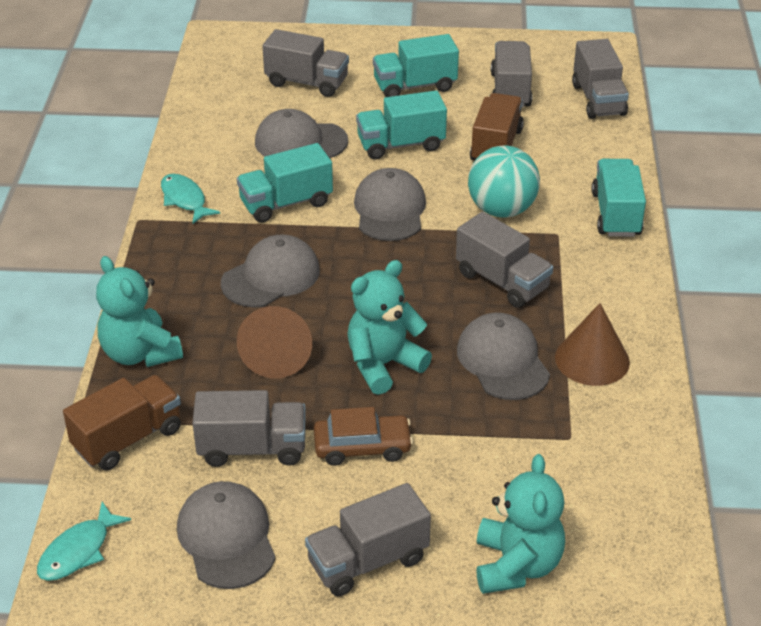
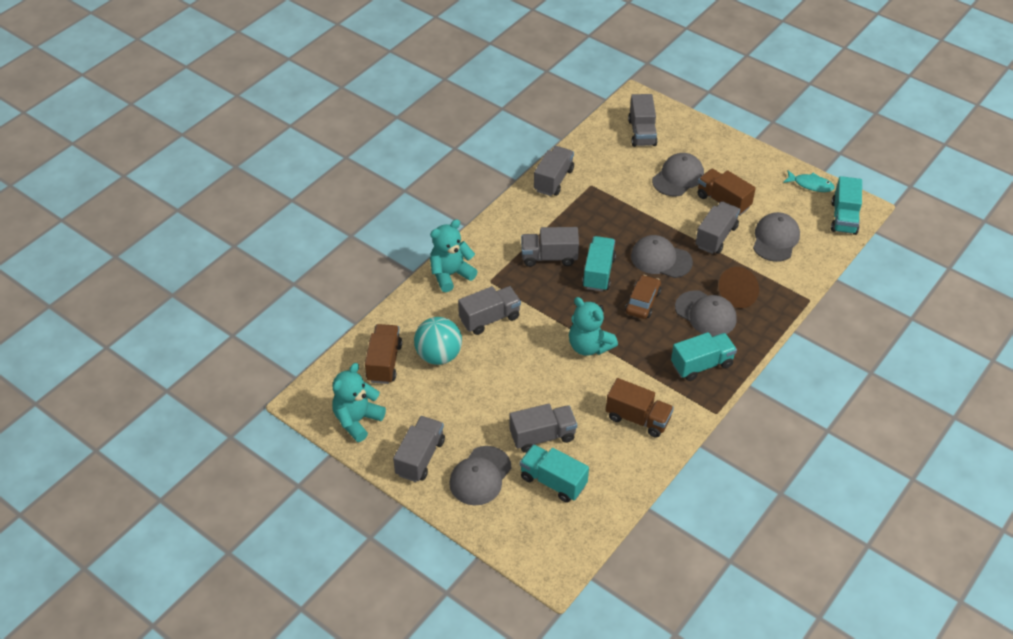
brown cone: [237,306,312,379] [555,303,630,386] = 2 -> [719,267,759,308] = 1
brown truck: [63,375,181,470] [470,93,524,161] = 2 -> [365,324,402,384] [606,378,674,438] [697,169,756,216] = 3
grey truck: [192,390,306,467] [263,29,349,97] [305,483,431,596] [456,212,553,308] [491,41,532,108] [572,39,629,119] = 6 -> [393,416,445,482] [458,286,521,335] [510,404,577,453] [521,227,579,267] [534,146,574,196] [628,94,658,147] [695,201,740,254] = 7
turquoise fish: [37,502,131,581] [161,174,220,224] = 2 -> [783,170,835,192] = 1

